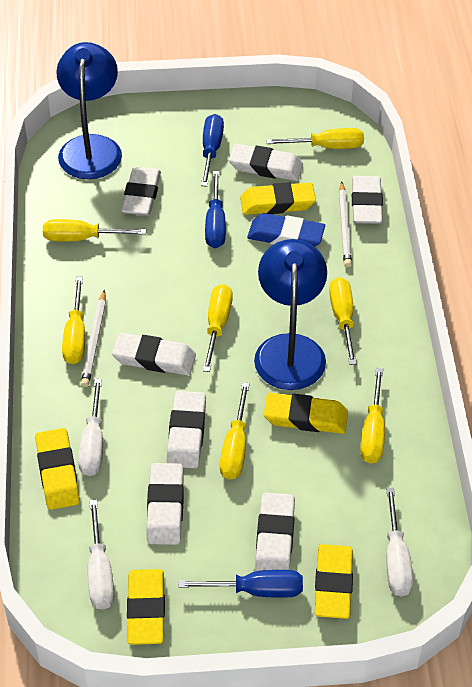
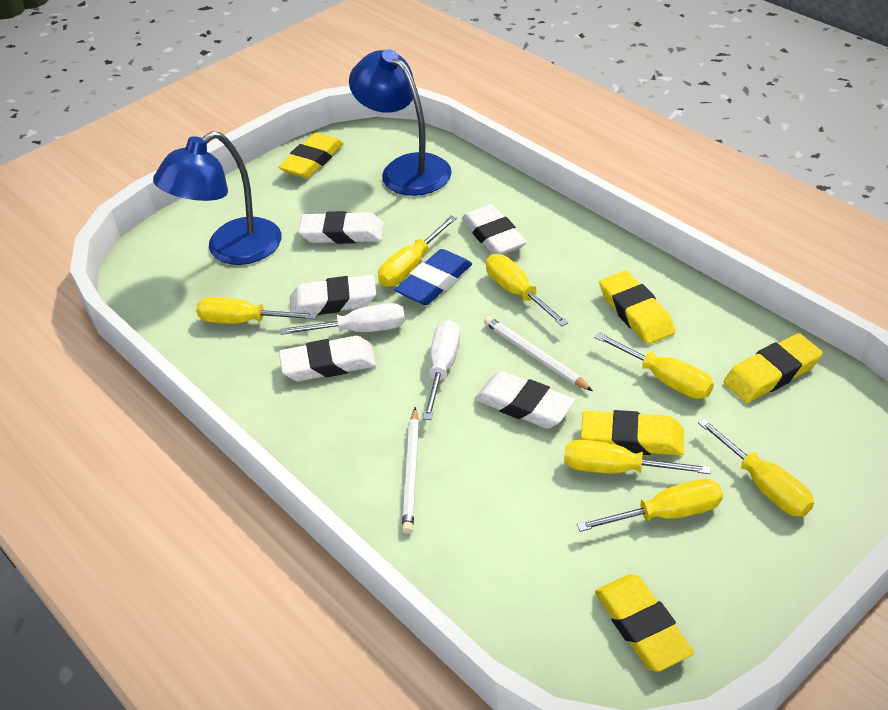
blue screwdriver: [178,570,303,598] [201,114,224,187] [205,171,226,248] = 3 -> none = 0
white eraser: [112,333,196,376] [121,167,161,216] [147,463,184,545] [167,391,206,468] [229,144,303,181] [255,492,295,572] [352,176,383,224] = 7 -> [279,336,376,381] [290,275,376,315] [298,211,384,244] [462,204,527,255] [474,371,575,429] = 5
white screwdriver: [78,379,103,476] [88,500,114,610] [386,487,413,596] = 3 -> [280,303,405,335] [423,320,461,420] = 2

